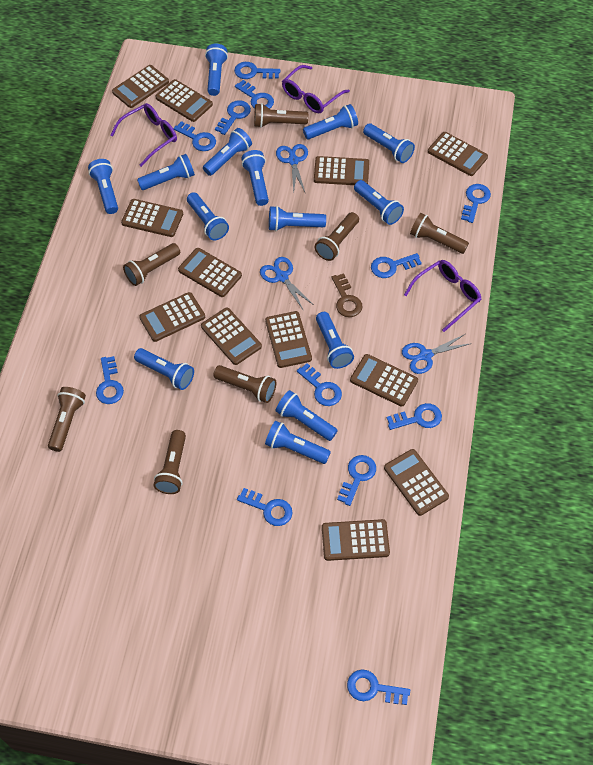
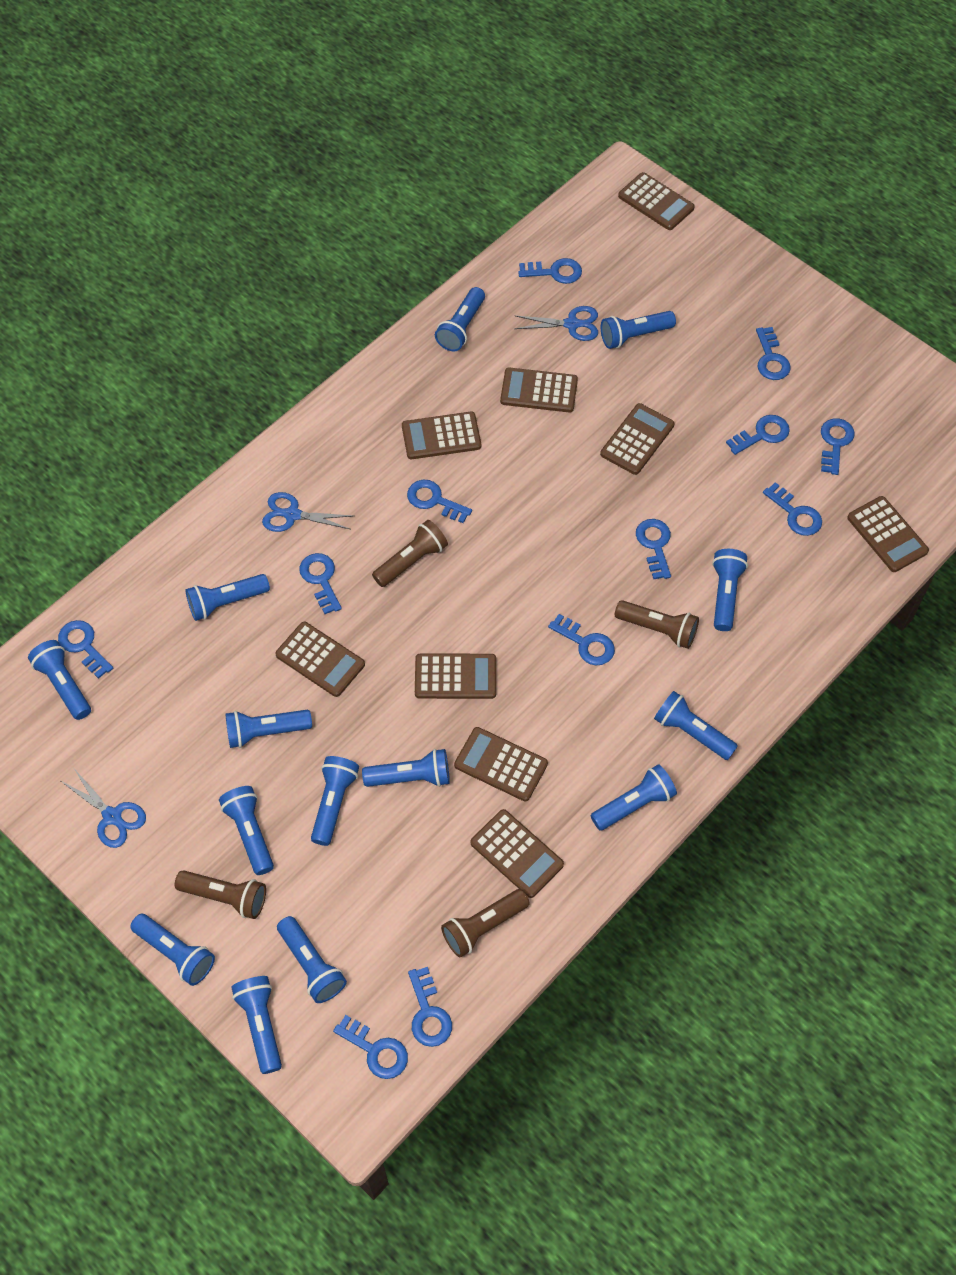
brown calculator: [112,65,169,108] [121,199,183,237] [139,292,205,342] [155,79,213,122] [178,248,242,297] [201,308,262,365] [265,311,312,368] [314,156,369,185] [322,519,390,561] [350,354,418,407] [384,449,449,516] [428,132,488,176] = 12 -> [275,622,365,697] [402,412,481,459] [415,653,496,699] [454,727,548,801] [470,809,564,898] [500,367,578,413] [600,403,674,475] [618,172,695,230] [847,496,929,572] = 9
brown flashlight: [48,387,86,452] [123,243,180,286] [154,430,186,494] [213,365,276,403] [254,103,308,128] [315,212,359,261] [410,213,469,254] = 7 -> [175,870,266,919] [372,520,448,587] [441,889,530,957] [615,600,699,649] = 4
brown key: [332,273,363,317] = 1 -> none = 0
purple glasses: [110,103,177,167] [282,65,350,113] [404,260,481,332] = 3 -> none = 0

